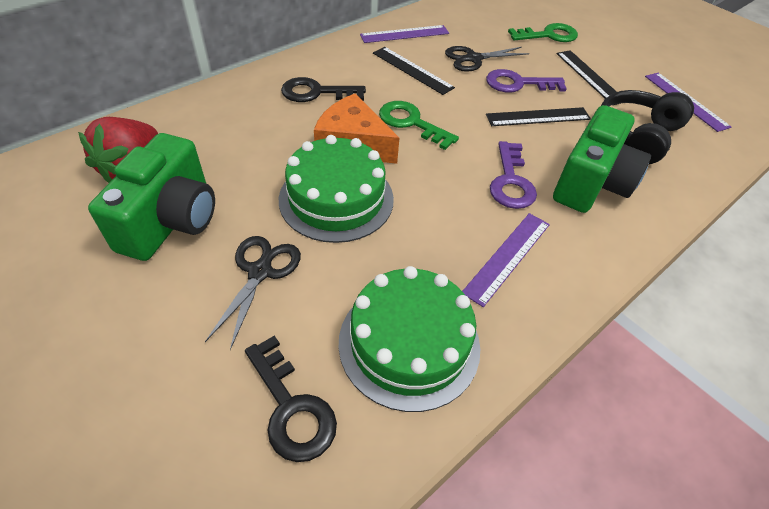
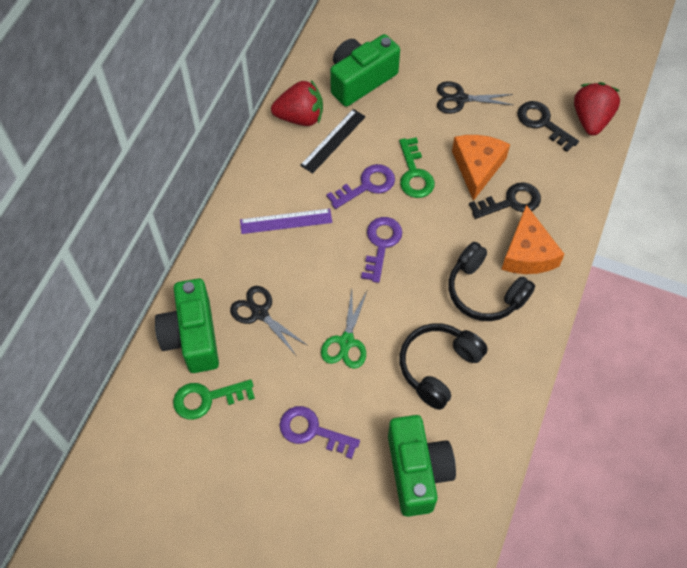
black headphones: [601,90,694,164] = 1 -> [400,323,488,410] [448,242,535,321] = 2
black ruler: [373,47,455,95] [486,107,591,126] [556,50,621,105] = 3 -> [300,109,366,174] = 1
green cake: [279,135,394,243] [339,266,480,412] = 2 -> none = 0
green camera: [88,133,215,261] [553,105,651,213] = 2 -> [155,279,219,373] [330,34,400,107] [388,415,456,517] = 3
green scissors: none = 0 -> [321,290,367,369] = 1
orange cheese: [314,93,399,164] = 1 -> [452,135,510,201] [501,205,565,274] = 2
purple key: [486,69,567,93] [490,141,537,209] = 2 -> [279,406,360,459] [326,164,395,209] [361,217,402,283] = 3
purple ruler: [360,25,449,43] [462,213,550,307] [645,73,731,132] = 3 -> [240,208,332,234] = 1
red strawberry: [78,117,158,183] = 1 -> [271,80,323,126] [574,82,620,136] = 2

